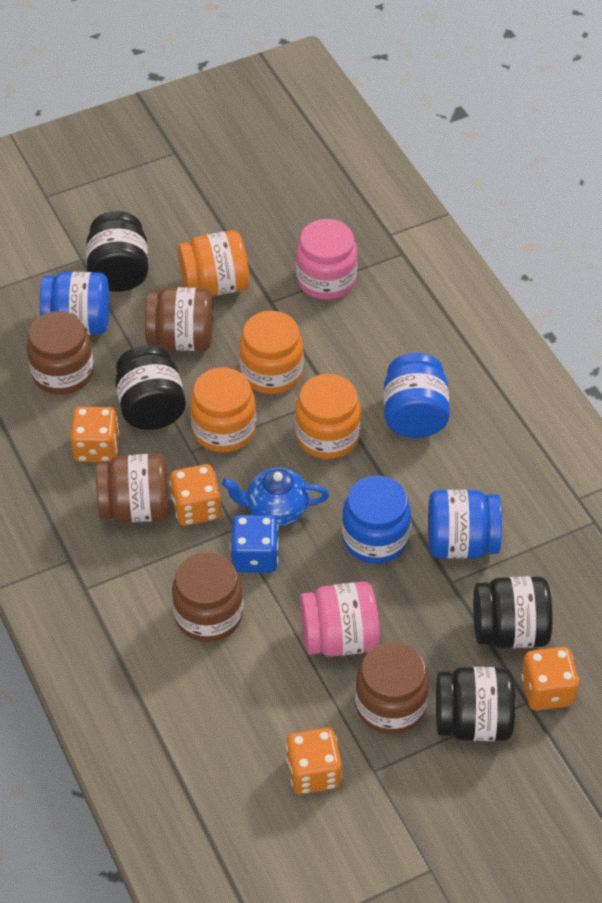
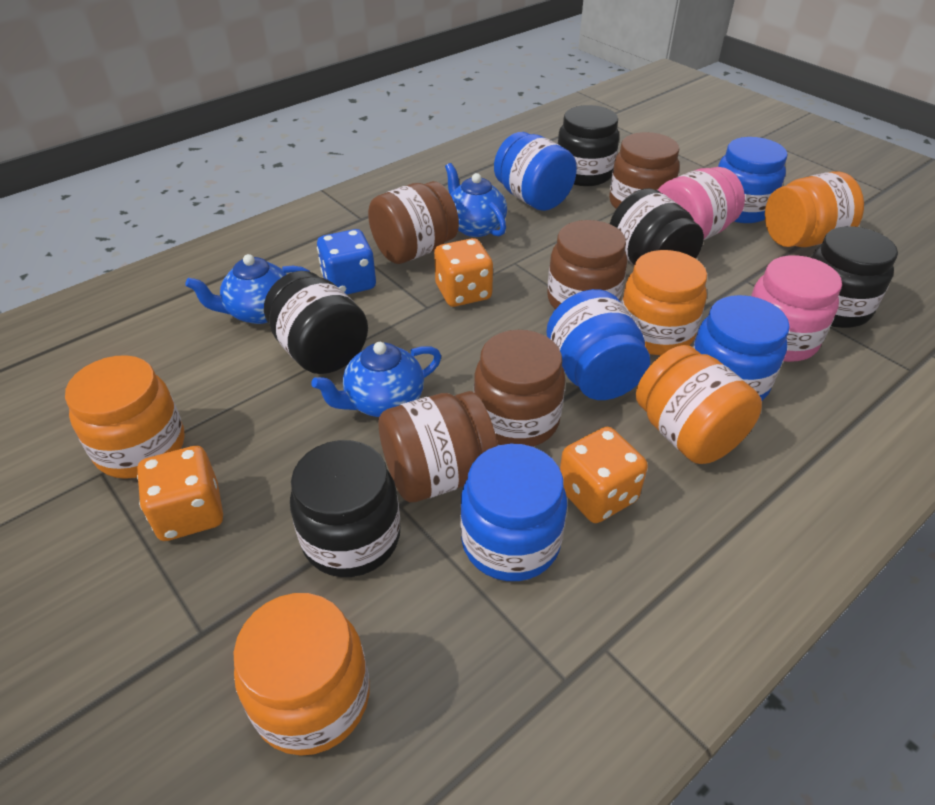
black jar: [86,211,149,292] [115,345,186,430] [436,667,515,741] [473,576,553,648] = 4 -> [264,271,368,374] [290,440,401,577] [557,105,619,186] [610,188,704,265] [811,226,898,328] = 5
blue jar: [40,272,110,335] [342,476,411,564] [384,353,450,438] [428,490,502,559] = 4 -> [460,444,567,581] [494,132,577,211] [547,289,650,400] [693,295,790,401] [718,137,787,223] = 5
blue teapot: [222,467,329,526] = 1 -> [185,254,310,324] [311,342,441,417] [445,163,507,237] = 3
orange dice: [70,407,119,462] [170,464,222,526] [286,728,342,794] [521,647,579,711] = 4 -> [137,446,223,541] [434,238,493,307] [560,427,648,523] = 3
orange jar: [178,230,249,296] [190,367,256,452] [239,311,303,394] [295,374,361,459] = 4 -> [65,355,185,479] [234,593,370,756] [621,250,707,355] [636,345,762,464] [765,171,864,247] = 5

